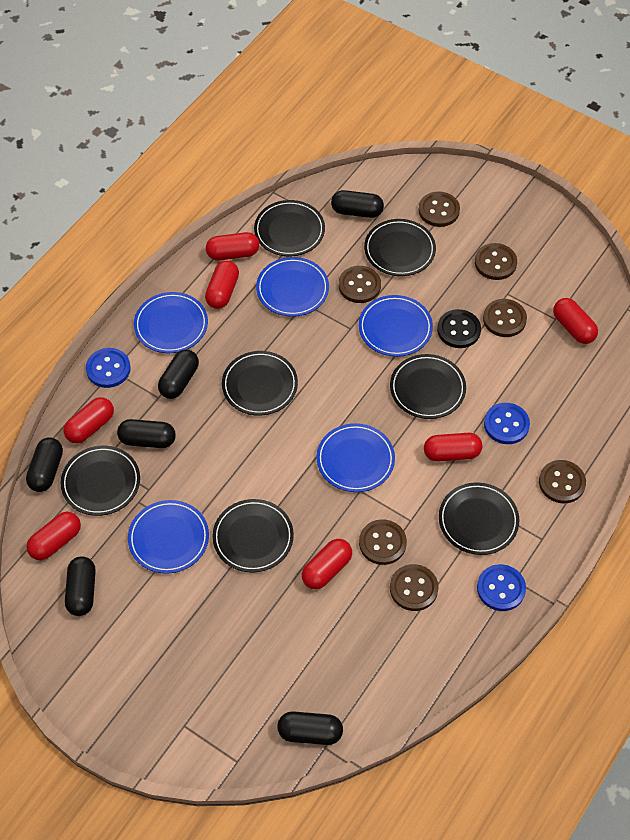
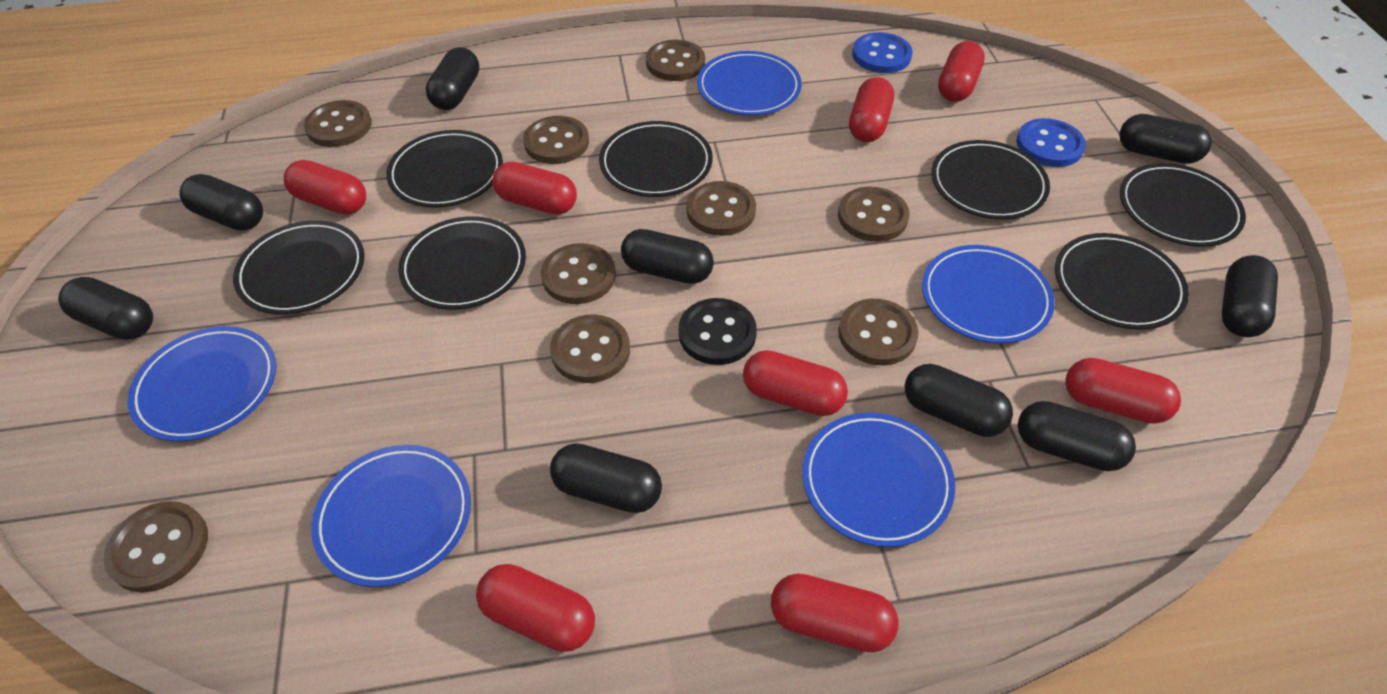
black capsule: [26,437,63,492] [65,556,96,616] [117,419,176,448] [158,349,199,399] [277,711,343,745] [331,190,384,218] = 6 -> [58,277,153,340] [179,174,263,231] [426,47,479,110] [550,443,662,513] [621,229,714,284] [904,364,1013,437] [1018,401,1136,471] [1119,114,1212,164] [1222,255,1278,337] = 9
blue button: [86,348,131,388] [477,564,526,611] [484,403,530,444] = 3 -> [852,32,912,73] [1016,118,1086,167] = 2
brown button: [339,266,381,303] [359,519,407,565] [390,564,439,611] [418,191,460,227] [475,243,517,280] [483,299,527,337] [539,460,586,503] = 7 -> [104,501,208,593] [304,100,372,147] [523,116,589,164] [541,243,616,304] [550,314,630,383] [646,40,705,81] [686,181,756,236] [838,187,910,242] [838,299,919,365] = 9
red capsule: [26,512,81,560] [63,397,114,444] [205,260,239,309] [206,232,259,261] [302,539,352,589] [424,433,482,462] [553,298,598,344] = 7 -> [284,160,366,215] [476,564,595,652] [492,161,577,215] [743,350,848,416] [771,574,899,653] [849,77,894,142] [938,41,985,102] [1065,358,1181,424] = 8

